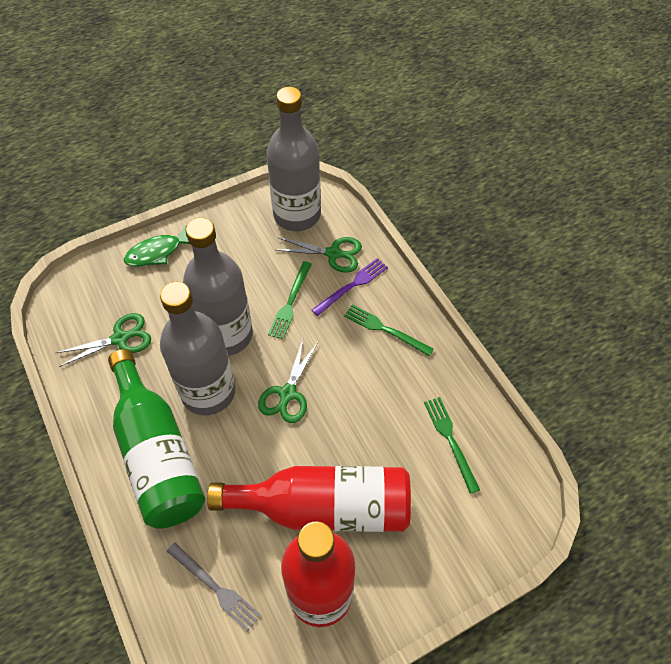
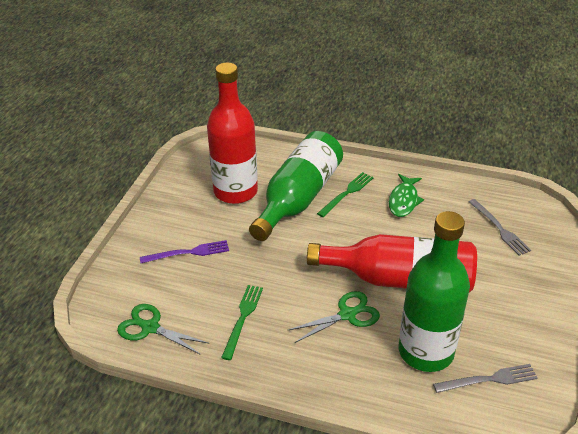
green bottle: [108,349,205,529] = 1 -> [249,131,343,241] [399,211,470,372] = 2
green fork: [268,261,312,339] [344,304,434,356] [424,397,480,494] = 3 -> [221,285,263,360] [317,172,374,217] = 2
green scissors: [56,313,151,367] [258,339,318,423] [276,237,362,273] = 3 -> [117,304,210,355] [287,291,380,343] = 2
grey bottle: [160,282,236,415] [183,217,253,356] [266,87,321,231] = 3 -> none = 0
grey fork: [167,543,261,631] = 1 -> [433,364,538,393] [469,199,531,256] = 2

